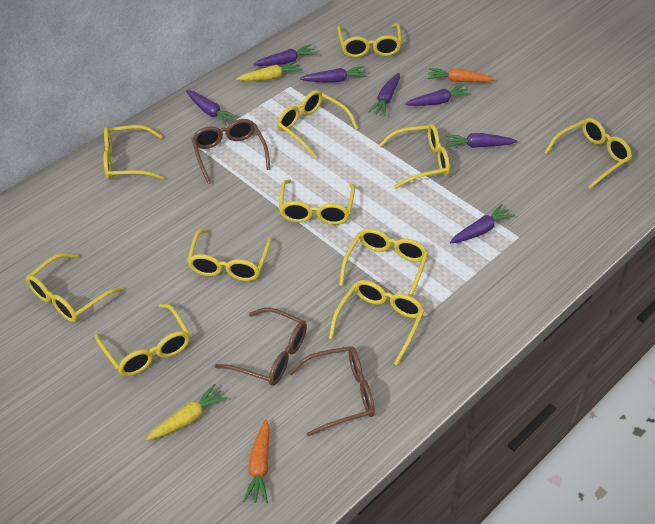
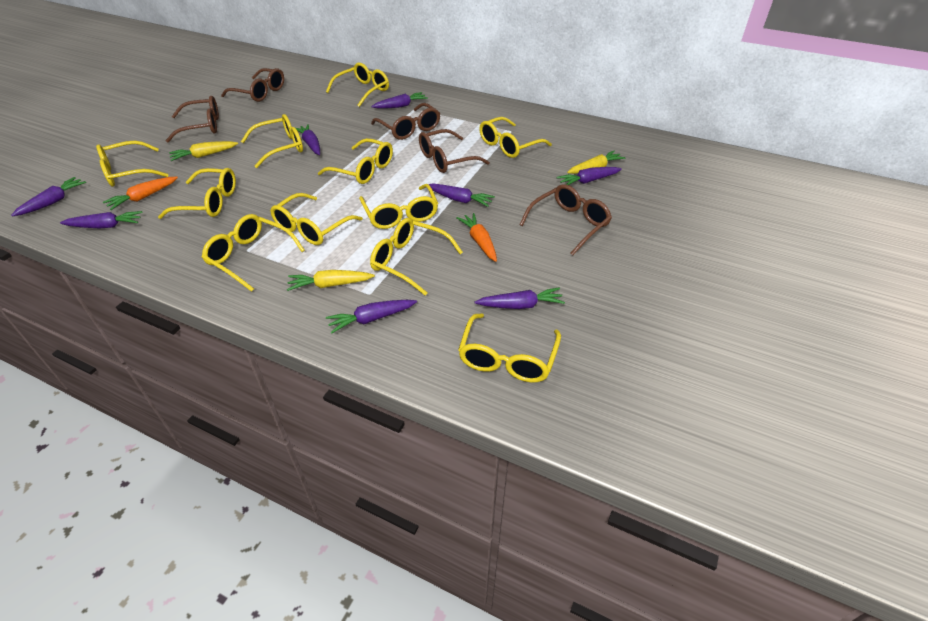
brown glasses: [191,119,270,184] [215,308,307,386] [289,346,375,437] = 3 -> [166,96,219,142] [221,68,284,102] [371,103,440,140] [419,129,490,173] [519,184,612,255] = 5
purple carrot: [186,90,239,126] [253,44,317,66] [300,66,367,83] [368,73,400,116] [405,84,471,106] [445,133,517,148] [450,204,515,243] = 7 -> [11,177,86,216] [60,211,143,228] [296,124,320,155] [326,300,417,334] [371,92,428,108] [429,183,495,207] [475,288,565,309] [556,167,622,185] = 8
yellow carrot: [146,384,228,441] [236,61,302,81] = 2 -> [169,141,238,161] [287,270,375,291] [567,150,626,174] = 3

